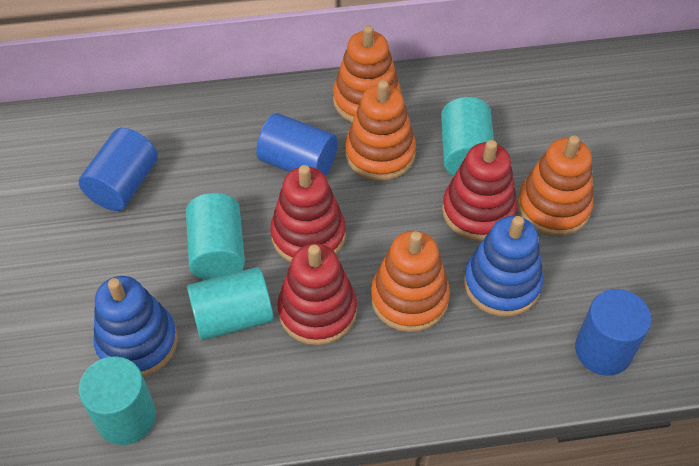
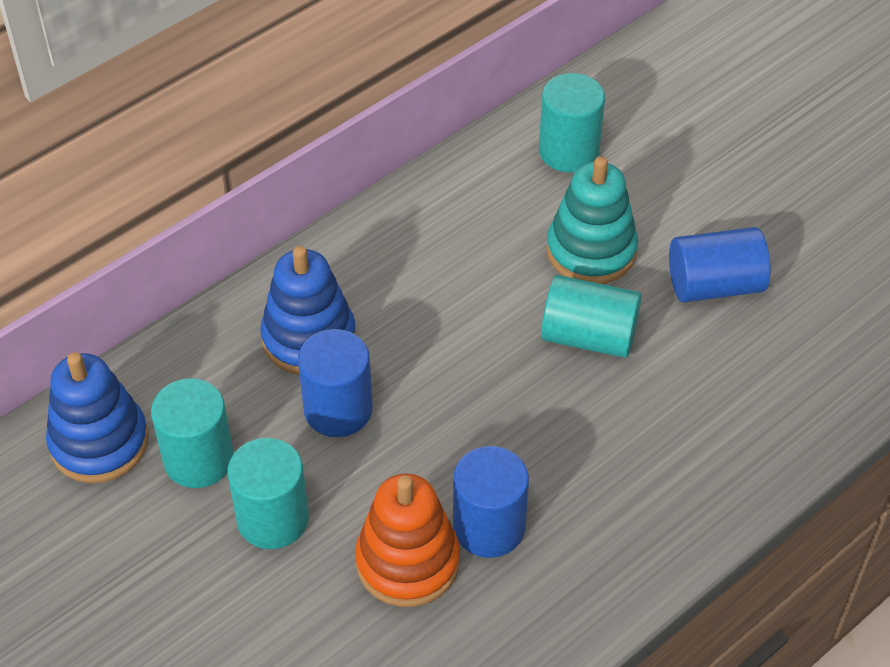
orange stacking toy: [333,25,401,123] [345,80,416,181] [371,231,450,332] [517,135,594,236] = 4 -> [355,474,460,607] = 1
red stacking toy: [270,165,346,262] [278,243,357,345] [442,140,517,241] = 3 -> none = 0
turquoise stacking toy: none = 0 -> [546,156,638,284] = 1

